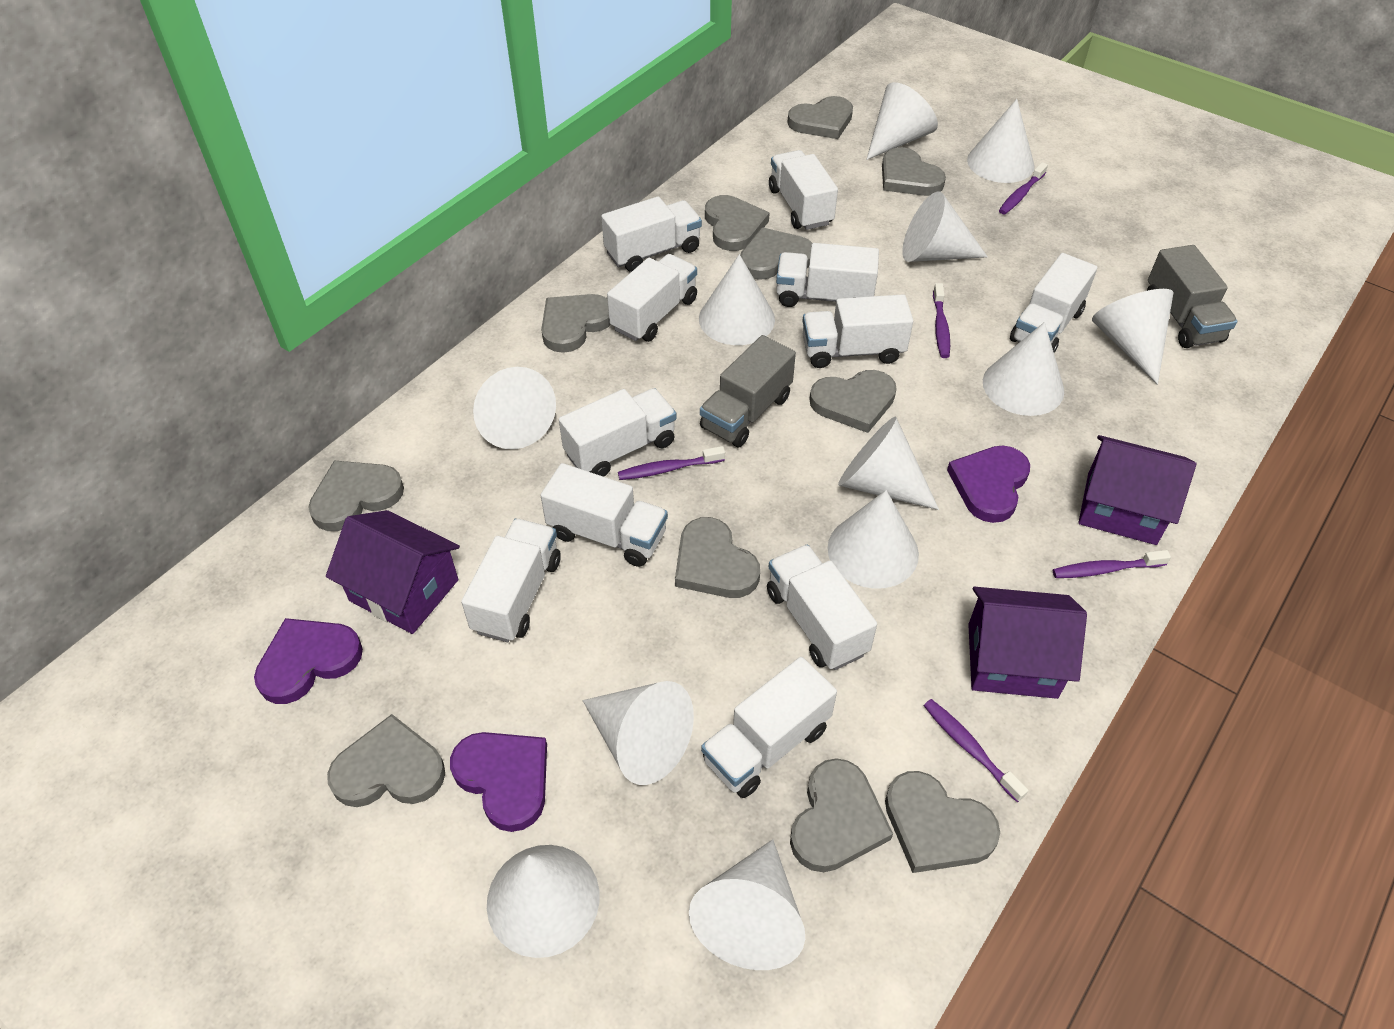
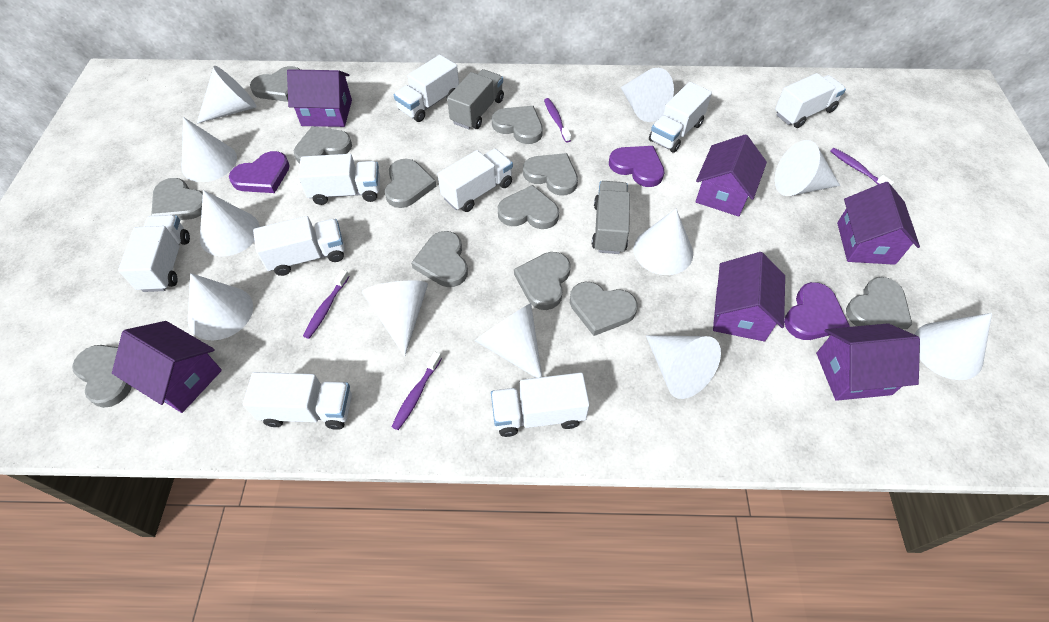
grey heart: [308,460,404,531] [327,714,445,807] [541,294,611,353] [675,517,760,598] [705,195,769,251] [740,227,812,280] [787,96,853,139] [790,758,893,872] [809,370,897,433] [882,147,946,196] [885,771,1000,873] = 11 -> [72,345,132,408] [151,178,203,220] [250,66,300,102] [294,126,352,164] [385,159,436,208] [411,231,468,287] [492,106,543,144] [498,185,559,229] [514,252,570,310] [523,153,578,195] [570,282,638,336] [846,277,912,329] = 12
purple house: [326,510,460,634] [968,587,1087,699] [1079,435,1196,545] = 3 -> [112,321,222,413] [287,69,352,127] [695,134,767,217] [713,252,785,341] [816,323,920,401] [837,182,920,265] = 6
purple toothbrush: [618,446,725,480] [924,699,1028,802] [933,283,950,358] [999,162,1048,214] [1053,550,1171,578] = 5 -> [303,270,349,339] [392,352,442,430] [544,98,571,143] [830,148,894,186] = 4
white cone: [473,367,556,449] [487,845,599,958] [583,681,694,785] [689,839,805,970] [699,254,775,345] [827,490,919,589] [838,417,939,510] [866,82,938,160] [902,191,988,262] [967,99,1035,183] [983,322,1064,416] [1092,289,1174,385] = 12 -> [182,117,237,182] [188,273,253,340] [197,66,257,124] [200,190,260,256] [362,281,428,357] [475,303,542,378] [621,68,674,122] [634,209,693,275] [646,335,721,399] [775,140,840,196] [915,313,992,380] = 11
white truck: [461,519,561,642] [541,463,668,567] [559,388,676,477] [601,196,702,272] [607,254,697,342] [701,657,837,798] [767,544,877,670] [769,150,838,230] [776,243,879,307] [802,294,913,368] [1010,253,1097,353] = 11 -> [118,215,190,292] [243,372,352,430] [253,216,345,276] [298,154,380,205] [394,55,459,122] [438,149,513,212] [491,373,589,437] [649,82,712,153] [775,73,846,128] = 9

